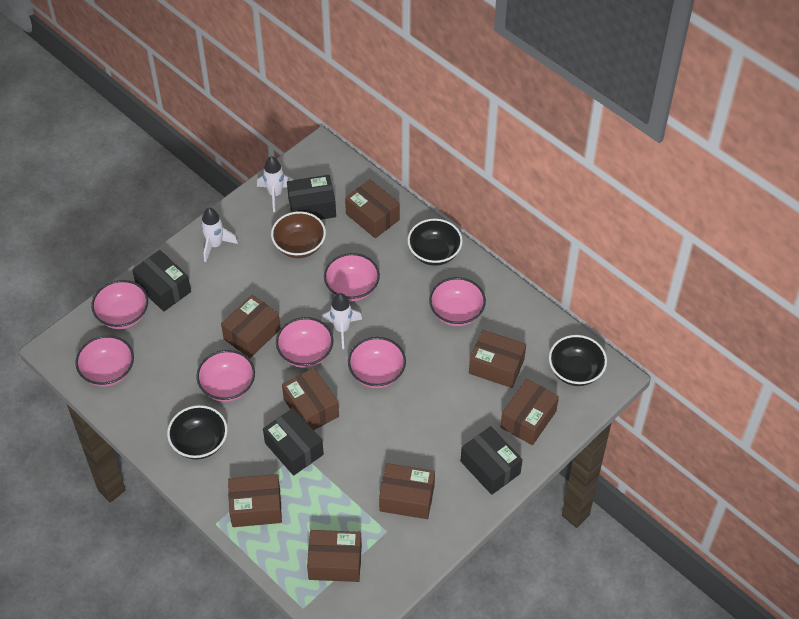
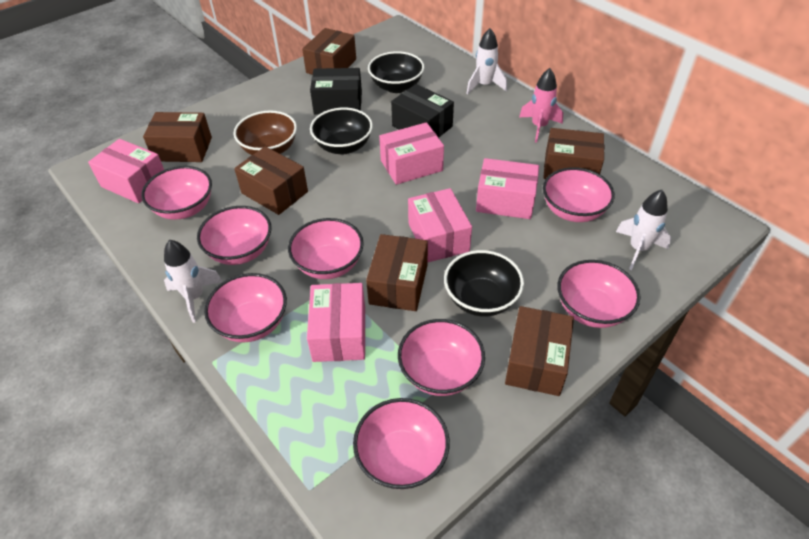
black box: [132,250,191,312] [263,408,324,476] [287,175,336,220] [461,426,523,495] = 4 -> [310,68,362,114] [391,84,454,138] = 2
brown box: [221,295,281,358] [228,474,282,527] [282,368,339,430] [307,530,362,582] [345,179,400,238] [379,463,435,519] [469,330,526,388] [500,379,559,445] = 8 -> [143,112,212,162] [234,146,308,215] [302,28,356,75] [366,234,428,311] [505,306,574,396] [543,128,604,179] = 6
pink bowl: [75,335,134,387] [91,280,148,329] [196,350,255,402] [276,317,334,368] [324,253,380,301] [348,337,406,388] [429,277,486,326] = 7 -> [141,166,212,220] [197,206,271,265] [204,273,287,342] [288,218,364,279] [353,398,450,489] [398,319,485,396] [543,167,615,222] [557,260,641,328] = 8
pink box: none = 0 -> [88,139,164,203] [307,283,365,362] [379,122,444,185] [408,188,472,262] [476,158,539,219] = 5
pink rocket: none = 0 -> [519,68,563,143] = 1

